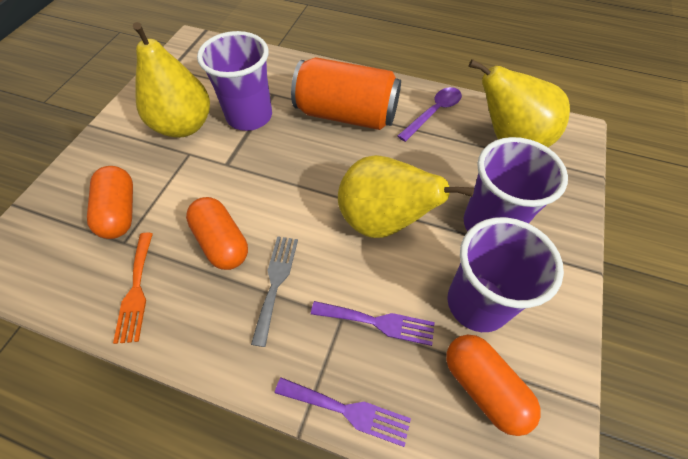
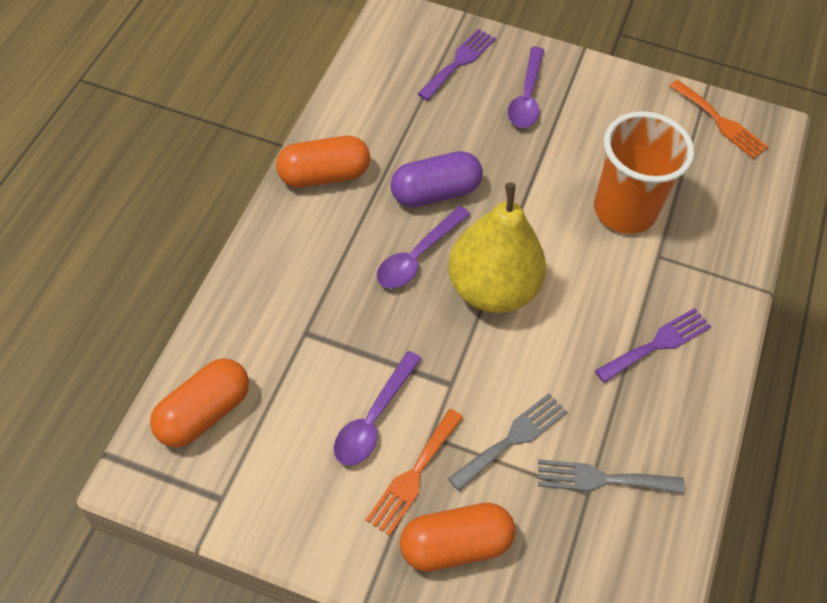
grey fork: [251,236,298,347] = 1 -> [448,393,568,491] [538,459,685,494] = 2
orange can: [291,57,401,130] = 1 -> none = 0
orange cup: none = 0 -> [594,111,695,234] = 1
orange fork: [113,233,153,344] = 1 -> [366,409,464,536] [670,80,768,159] = 2
purple capsule: none = 0 -> [391,151,483,208] = 1
purple cup: [197,31,272,131] [447,217,564,332] [464,137,568,231] = 3 -> none = 0
purple spoon: [398,87,462,142] = 1 -> [334,351,422,466] [377,206,470,289] [508,47,544,128] = 3
yellow pear: [133,22,210,138] [338,155,474,238] [469,59,570,147] = 3 -> [448,183,546,313] = 1

